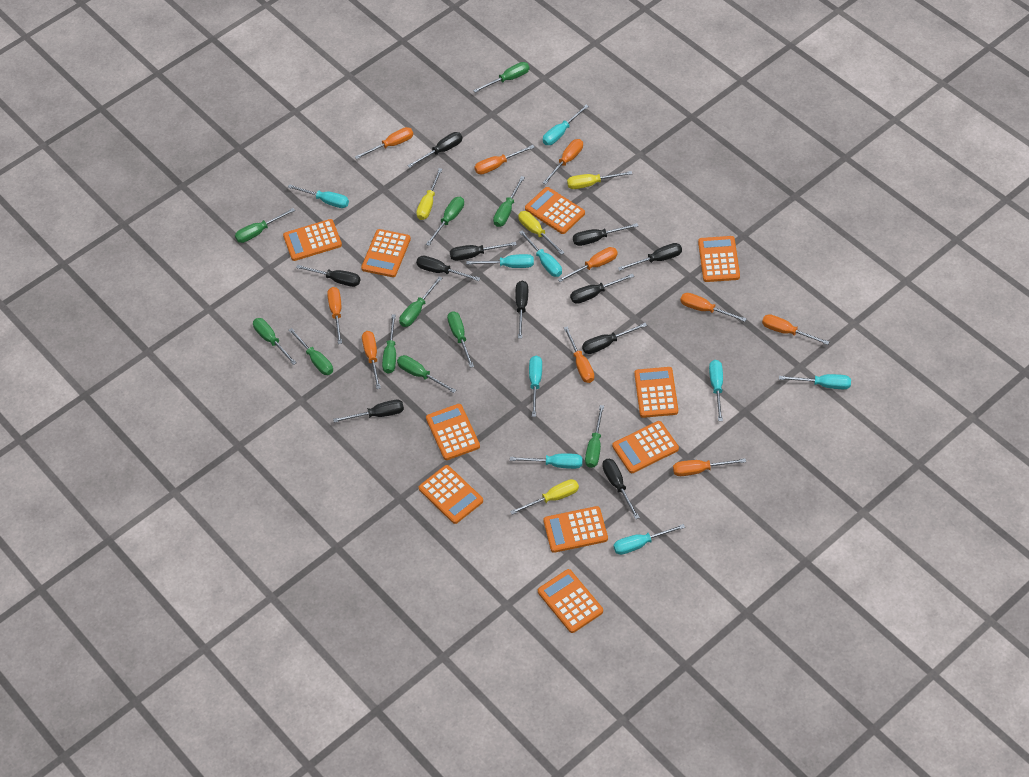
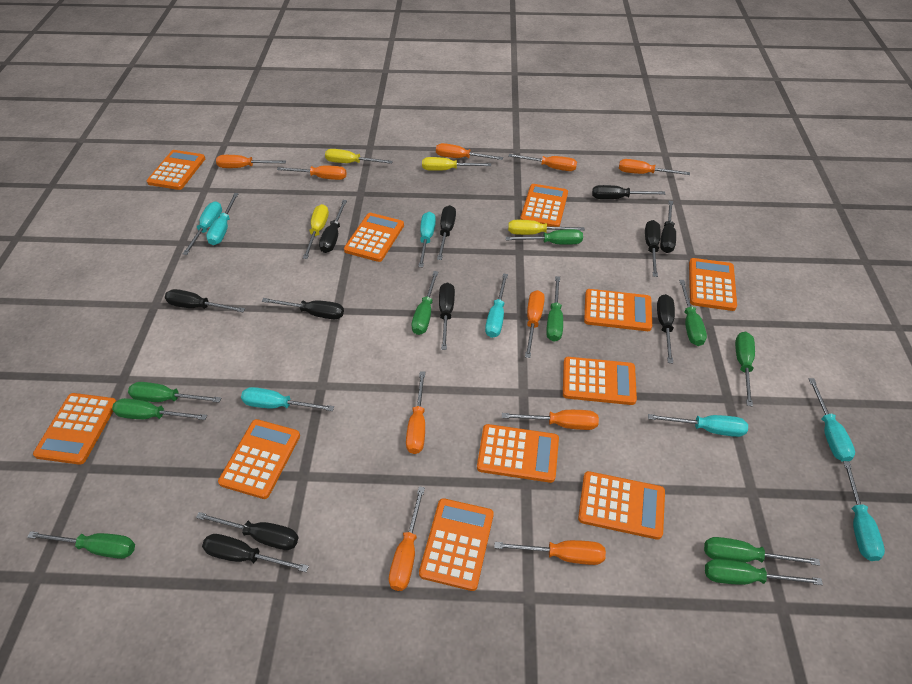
green screwdriver: [235,208,295,243] [253,318,297,365] [288,328,333,375] [382,315,396,374] [397,355,456,393] [399,276,442,327] [426,197,464,246] [447,311,474,368] [473,62,530,93] [493,176,525,227] [585,405,604,468] = 11 -> [27,531,135,559] [112,398,207,420] [128,382,221,403] [411,271,438,335] [506,229,583,245] [546,276,563,342] [679,280,707,346] [704,537,820,566] [705,559,823,585] [735,332,755,406] = 10
orange calculator: [283,219,342,261] [361,229,411,277] [419,465,483,524] [426,404,480,460] [525,187,585,234] [538,569,603,633] [543,506,608,553] [612,421,679,473] [634,367,678,418] [698,236,740,282] = 10 -> [33,393,116,465] [147,150,205,190] [218,419,300,499] [344,213,404,262] [419,498,494,591] [477,424,559,483] [520,184,568,227] [563,357,637,405] [578,471,665,540] [584,289,652,331] [689,258,737,311] = 11
turquoise screwdriver: [288,184,349,208] [466,254,534,268] [510,454,583,469] [519,230,562,277] [529,356,542,417] [543,105,589,145] [613,524,685,555] [709,360,723,421] [779,374,851,389] = 9 -> [183,202,222,255] [206,193,239,245] [241,387,334,411] [418,212,436,267] [485,273,508,338] [648,414,748,437] [809,378,855,462] [843,461,885,561] = 8

